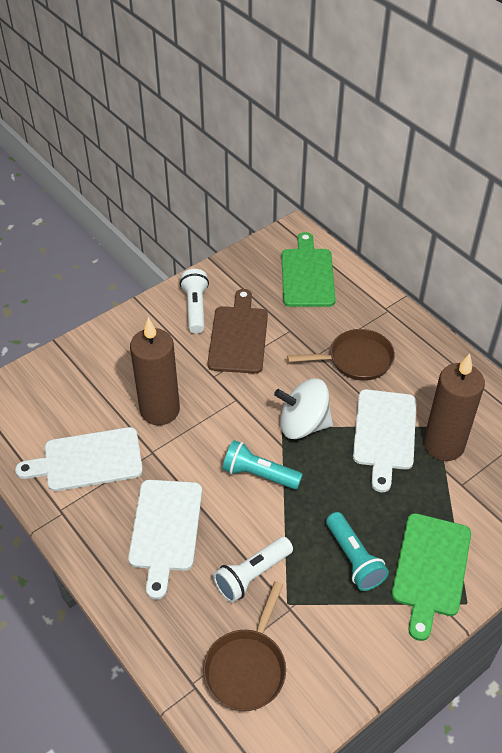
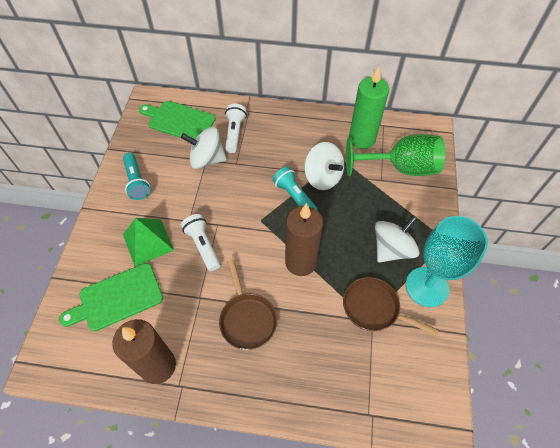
brown cutting board: [207,289,268,374] = 1 -> none = 0
green candle: none = 0 -> [349,66,389,149] = 1
green goblet: none = 0 -> [346,134,445,176] = 1
green pyramid: none = 0 -> [123,218,174,267] = 1
turquoise goblet: none = 0 -> [406,216,488,307] = 1
white cutting board: [15,427,143,491] [128,480,202,600] [353,389,416,492] = 3 -> none = 0
white spinning top: [274,379,333,439] = 1 -> [181,127,227,169] [304,142,344,190] [375,215,420,262] = 3

